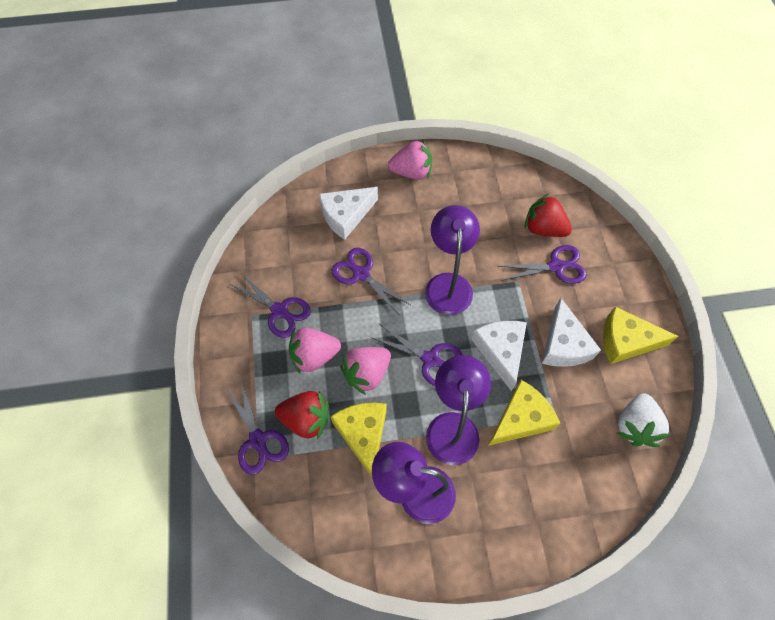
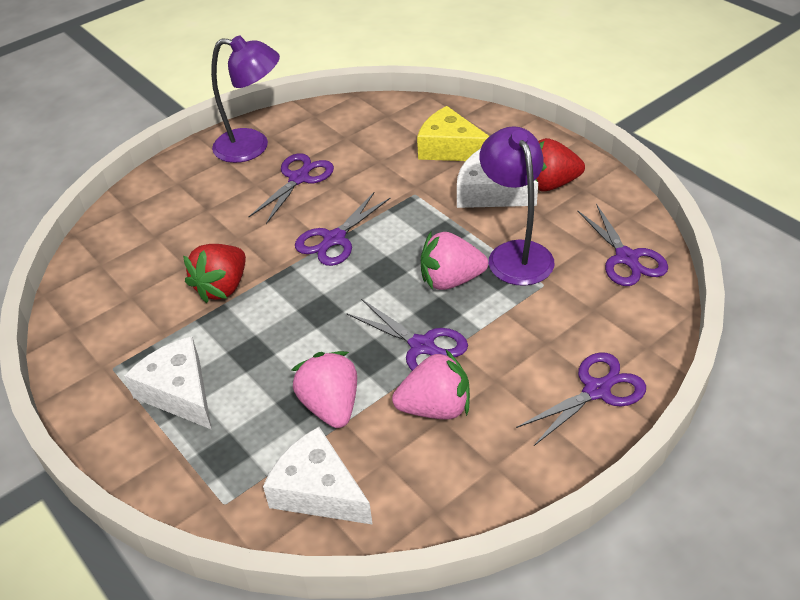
purple lamp: [372,442,456,524] [425,205,480,315] [426,355,491,465] = 3 -> [211,35,280,163] [480,126,554,286] = 2
white strawberry: [617,393,670,447] = 1 -> none = 0
yellow cheese: [330,403,387,477] [488,380,560,446] [603,307,678,364] = 3 -> [417,106,489,161] = 1

